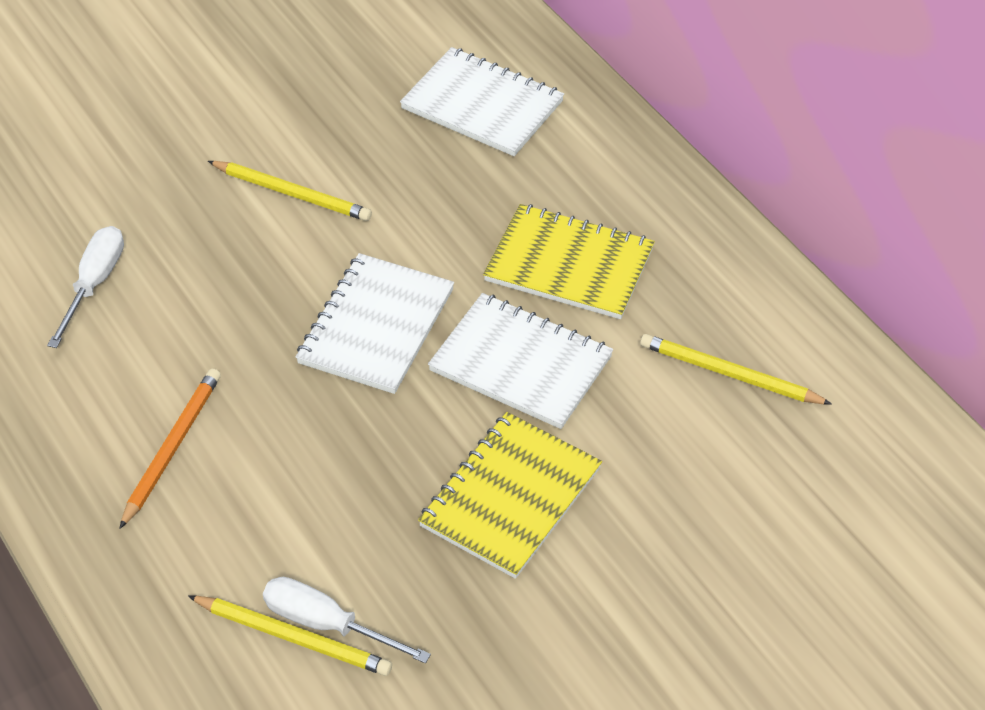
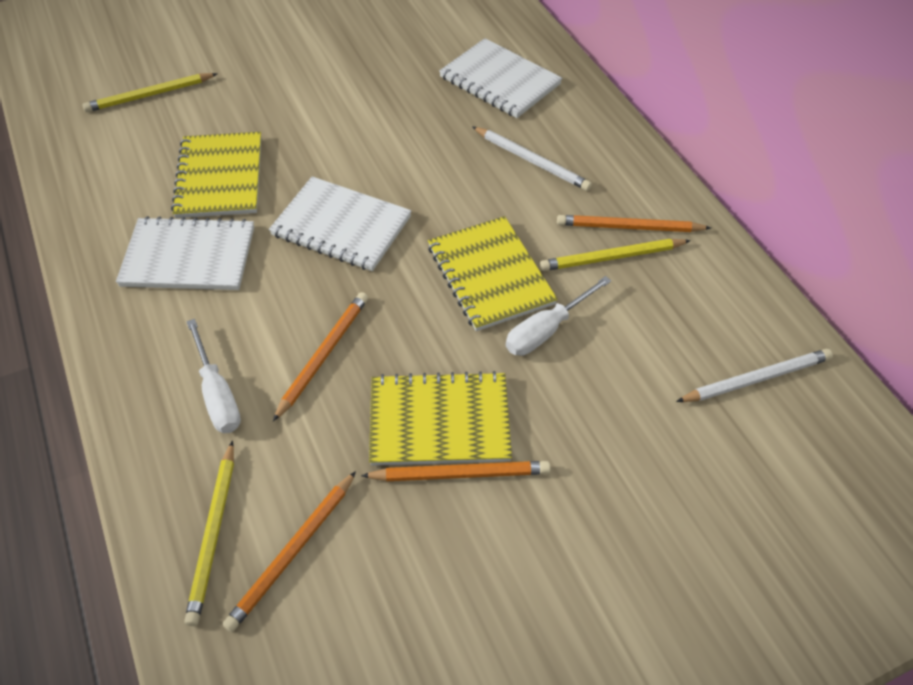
orange pencil: [119,369,221,529] = 1 -> [223,471,356,632] [273,292,368,421] [361,461,551,481] [557,215,711,232] = 4
white pencil: none = 0 -> [472,126,592,191] [676,349,833,402] = 2
yellow notebook: [418,412,602,579] [483,204,655,319] = 2 -> [171,132,261,218] [369,371,512,466] [428,216,558,331] = 3

